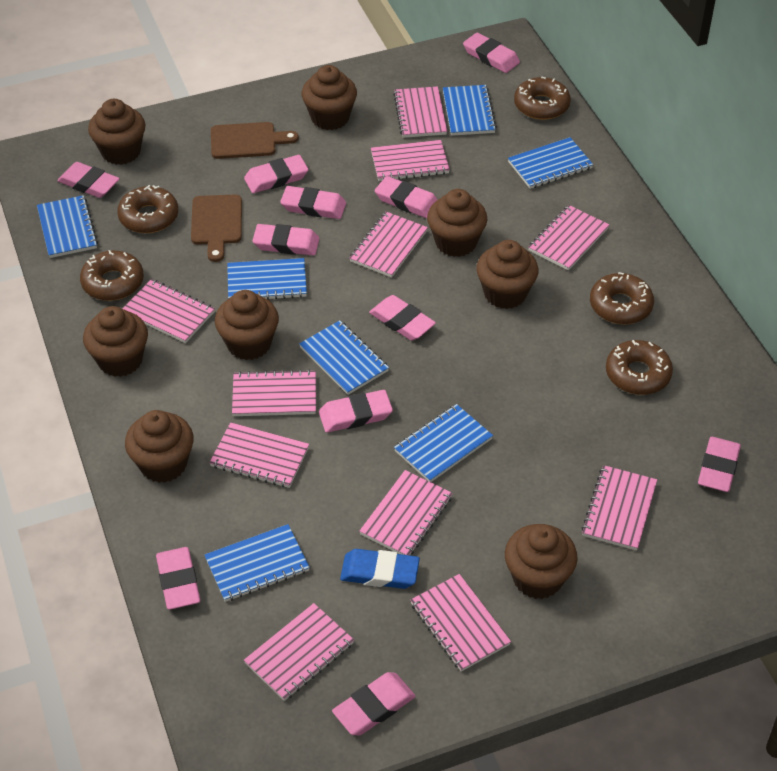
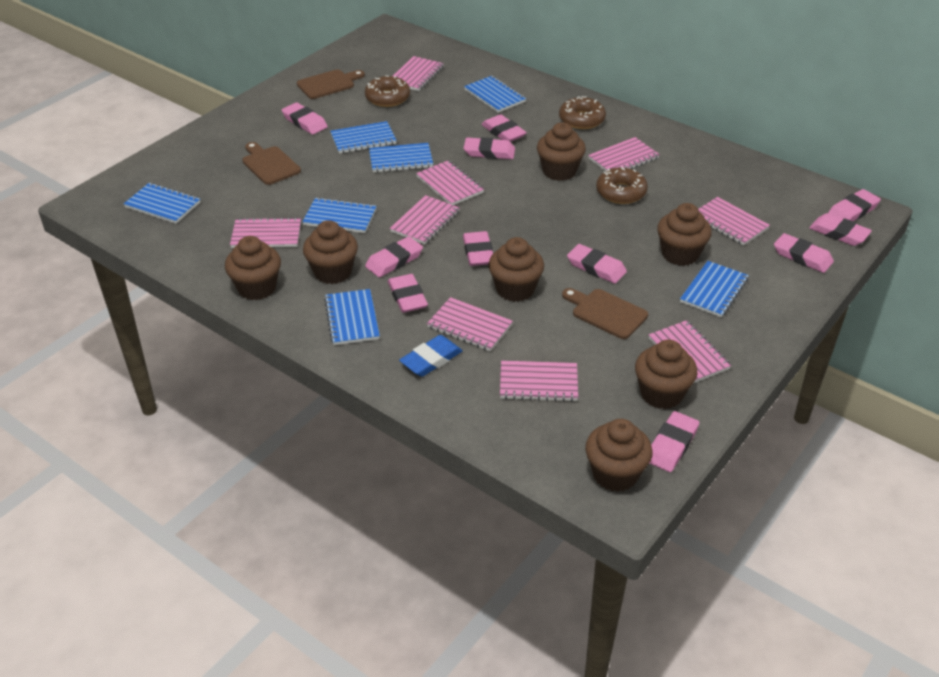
brown cupcake: [83,306,148,377] [88,99,146,165] [125,410,194,483] [215,290,279,360] [302,65,357,130] [427,189,487,257] [476,240,539,309] [505,524,578,599] = 8 -> [225,236,281,300] [303,220,358,284] [488,237,544,302] [537,122,586,181] [585,419,652,492] [635,340,697,409] [657,203,712,266] = 7
brown cutting board: [191,195,242,262] [211,122,299,159] = 2 -> [242,142,301,185] [297,69,365,99] [562,288,648,339] = 3
brown donut: [80,250,144,301] [117,185,178,233] [514,77,571,120] [590,272,654,324] [606,340,673,395] = 5 -> [365,75,410,107] [559,96,606,129] [596,167,648,204] = 3
pink notebook: [122,279,215,343] [209,422,309,488] [232,369,316,416] [244,603,354,701] [349,212,428,277] [359,470,453,555] [371,140,450,181] [393,86,447,138] [411,574,511,672] [528,205,609,270] [581,465,657,551] = 11 -> [230,217,301,248] [390,195,460,245] [393,56,444,91] [416,160,484,205] [427,297,513,351] [500,361,578,402] [588,137,660,171] [649,320,732,383] [698,197,770,245] = 9

